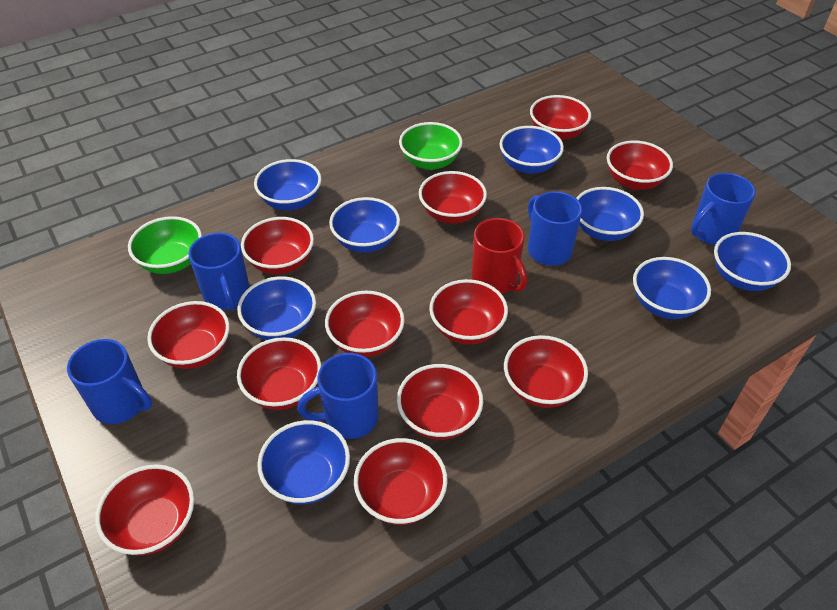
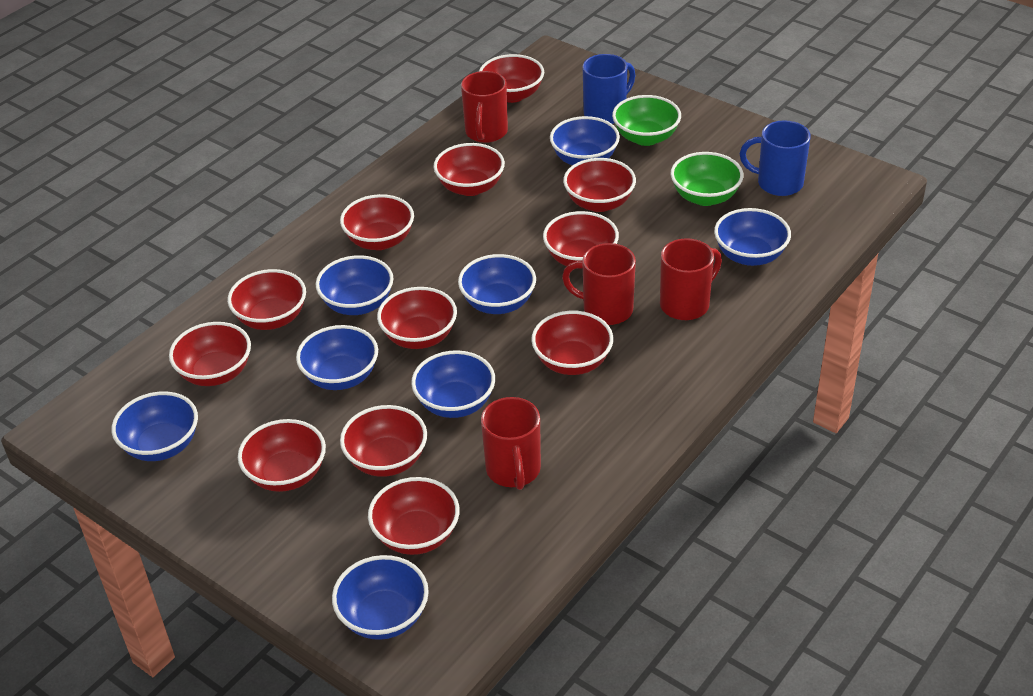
blue mug: [67,339,152,424] [188,233,250,311] [297,353,379,439] [528,191,582,266] [691,173,756,245] = 5 -> [583,54,635,124] [740,120,811,196] = 2
red mug: [472,218,527,294] = 1 -> [461,71,508,143] [481,397,541,490] [562,243,636,325] [660,238,722,320] = 4

